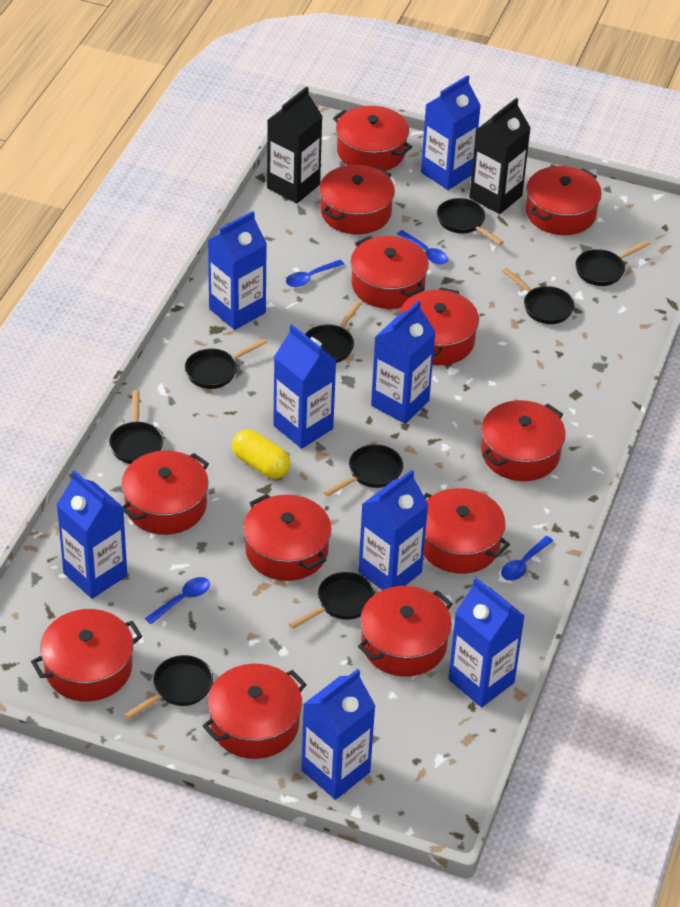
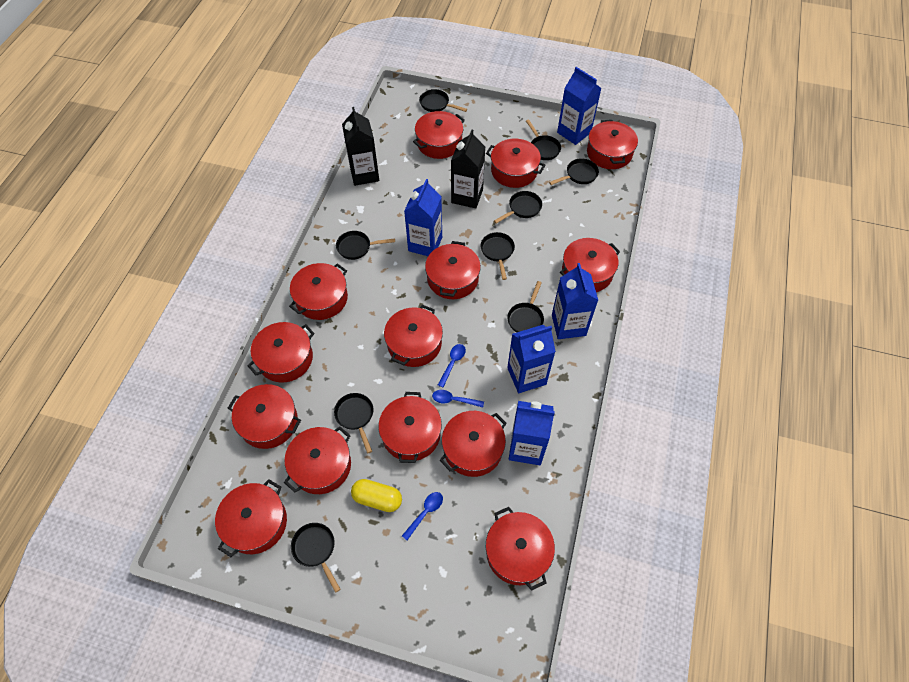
blue carton: [57,470,127,599] [208,211,267,330] [273,325,337,449] [301,669,375,800] [358,470,428,590] [371,300,436,424] [421,75,481,190] [448,578,524,707] = 8 -> [404,179,442,256] [507,325,556,393] [509,401,555,465] [552,263,598,339] [557,67,602,145] = 5
blue spoon: [145,577,210,624] [286,260,344,287] [397,230,448,264] [501,536,553,581] = 4 -> [402,492,443,540] [432,390,484,407] [438,344,466,388] = 3
red pot: [31,609,143,702] [122,451,209,535] [203,664,307,759] [243,494,332,581] [319,165,395,234] [333,106,412,171] [351,236,429,309] [358,586,453,677] [399,287,479,365] [423,488,510,574] [481,400,565,481] [526,166,602,235] = 12 -> [215,479,287,557] [228,384,301,449] [247,322,315,383] [284,426,351,494] [289,263,348,320] [378,392,442,463] [384,305,443,367] [413,111,465,159] [425,241,481,299] [440,411,506,477] [486,139,546,188] [486,507,555,591] [560,238,620,292] [587,120,638,169] = 14

